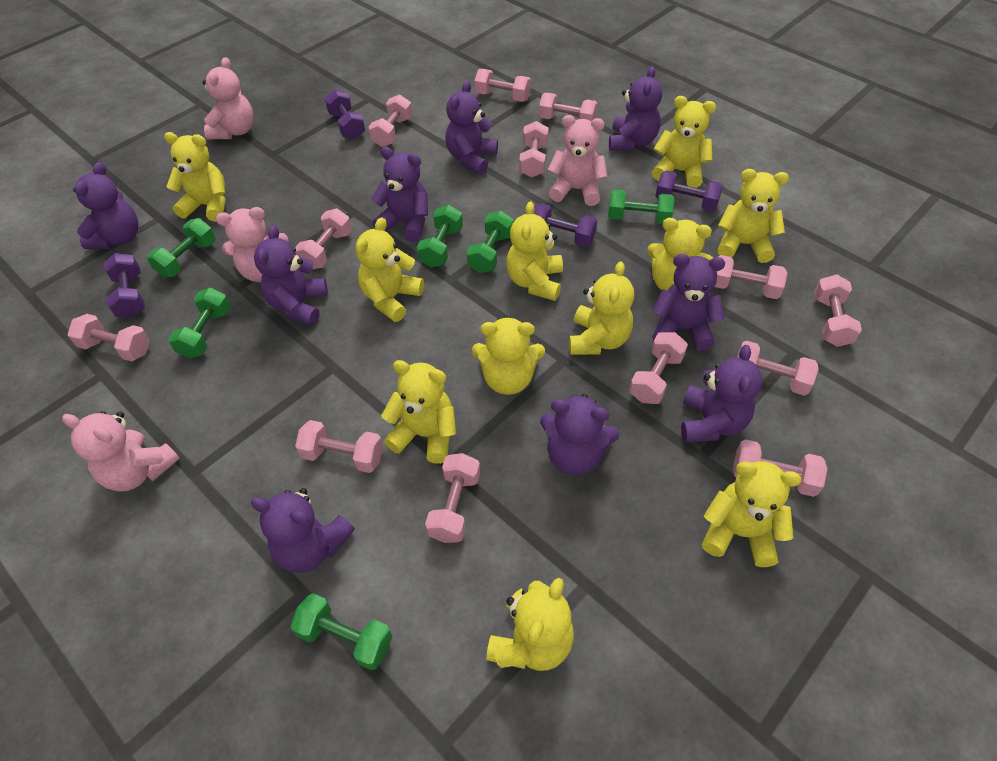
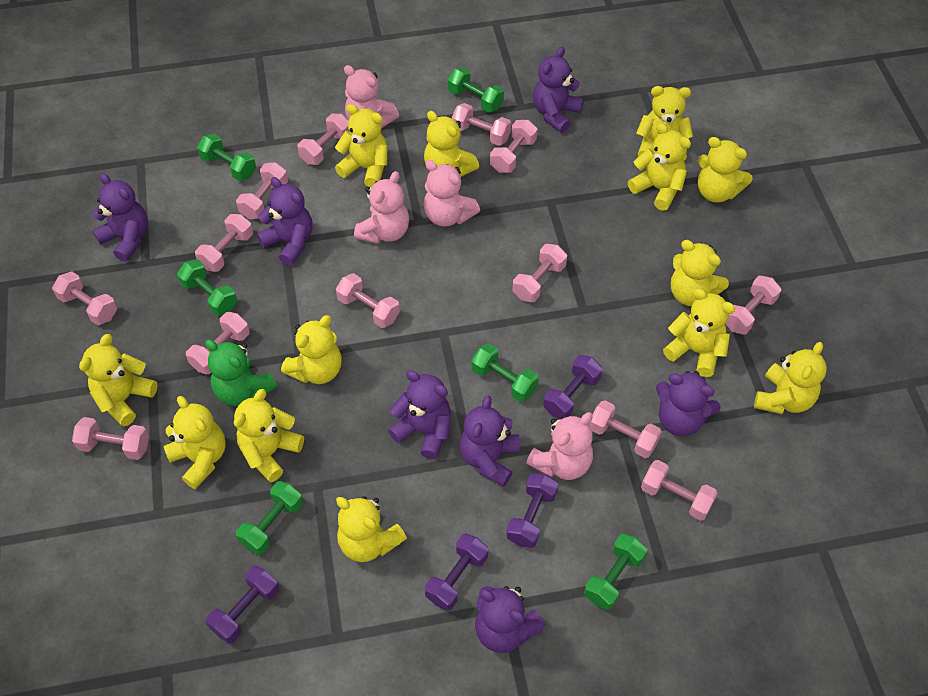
green teddy bear: none = 0 -> [205,340,277,406] = 1
purple teddy bear: [73,162,138,249] [251,488,355,573] [254,225,328,325] [371,147,428,242] [446,81,498,174] [540,394,619,475] [609,67,662,150] [652,254,725,351] [681,345,762,442] = 9 -> [93,173,148,262] [257,177,312,266] [388,370,451,459] [460,395,519,487] [475,586,545,653] [533,47,584,133] [656,371,721,436] = 7
yellow teddy bear: [164,132,226,222] [356,217,424,322] [381,360,456,464] [472,317,545,395] [486,578,574,671] [506,202,563,301] [569,261,634,355] [647,218,713,291] [652,96,716,188] [702,461,802,567] [717,169,789,263] = 11 -> [79,334,158,426] [164,396,226,489] [234,389,304,482] [281,315,342,384] [335,104,387,188] [336,496,407,562] [424,111,479,177] [628,123,691,211] [636,86,693,160] [663,288,735,377] [671,240,729,306] [698,137,752,202] [754,342,827,414] = 13

